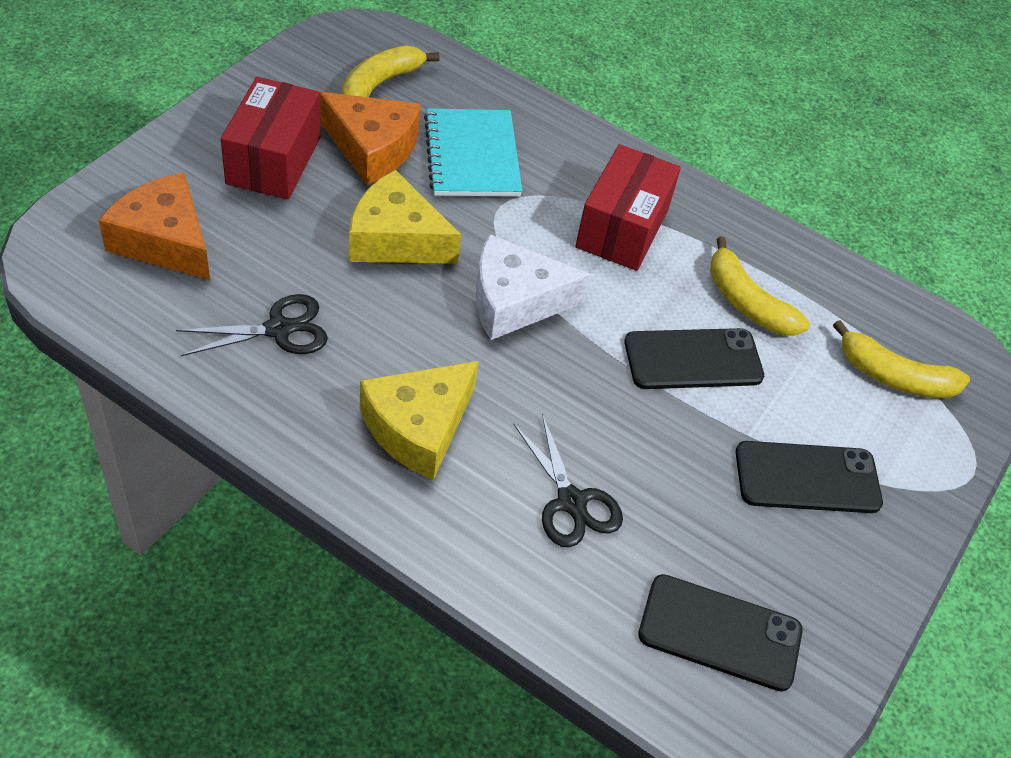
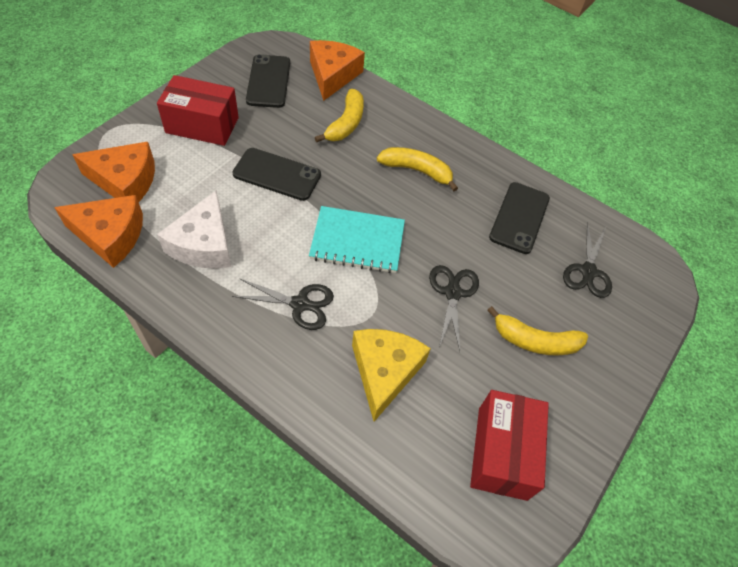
black scissors: [176,294,328,356] [513,414,623,547] = 2 -> [232,278,334,330] [429,265,479,351] [563,222,612,298] = 3
orange cheese: [99,172,210,280] [320,92,421,185] = 2 -> [54,195,143,268] [72,142,155,202] [310,40,365,101] = 3
yellow cheese: [349,170,461,264] [360,361,479,480] = 2 -> [352,329,431,422] = 1

